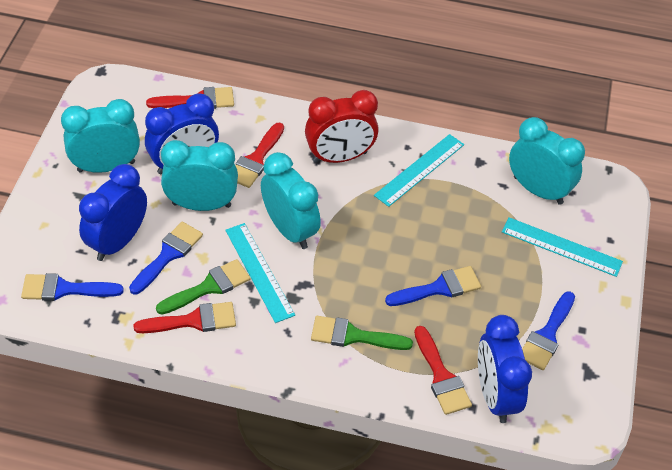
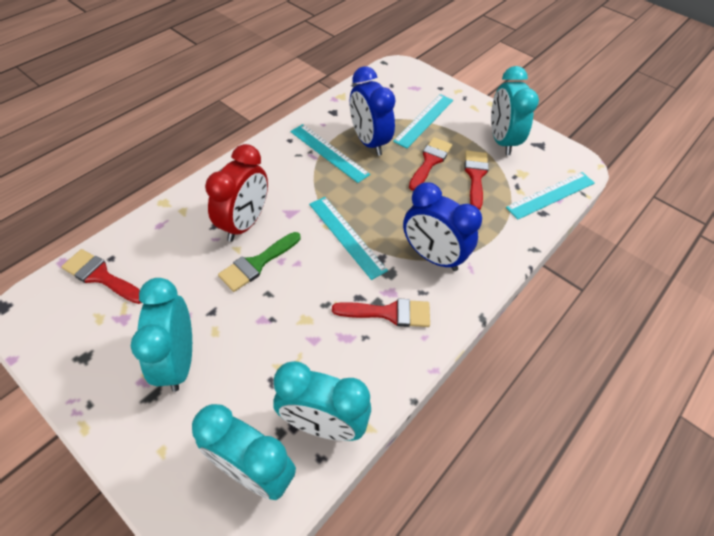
blue brush: [21,273,124,301] [129,222,203,295] [385,266,481,306] [522,291,575,370] = 4 -> none = 0
blue clock: [79,164,147,261] [145,93,219,174] [478,315,532,423] = 3 -> [350,66,396,156] [403,182,482,271] = 2
green brush: [156,259,250,315] [311,316,413,350] = 2 -> [218,232,301,292] = 1
turquoise ruler: [225,223,295,323] [374,134,464,207] [502,217,623,277] = 3 -> [290,124,370,183] [309,197,388,280] [393,94,453,148] [506,172,595,220] = 4

